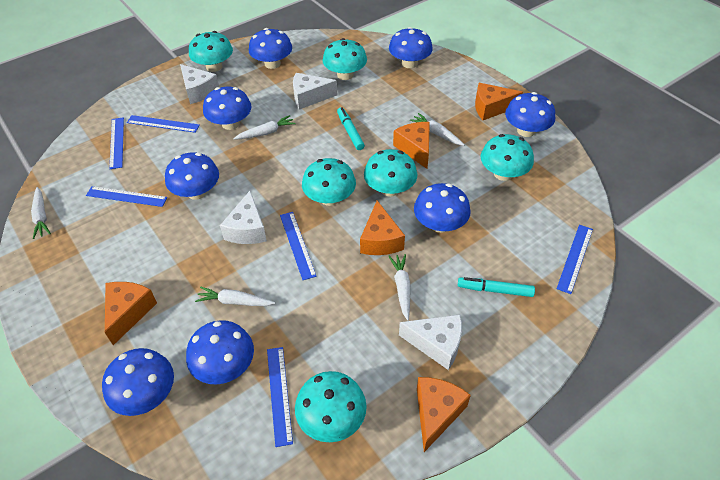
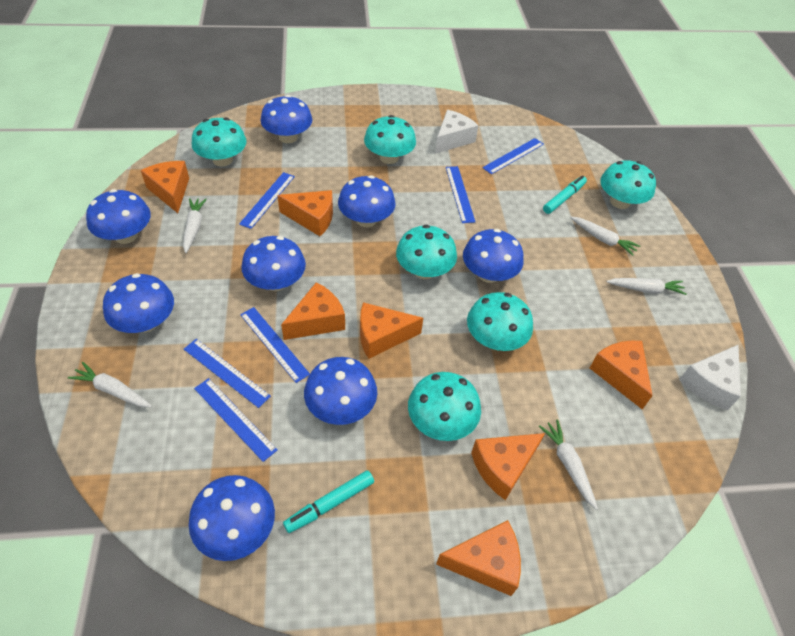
orange cheese: [105,282,157,345] [360,201,405,255] [393,122,430,169] [417,377,471,452] [475,83,523,120] = 5 -> [141,161,189,213] [277,190,333,236] [281,282,345,340] [360,302,423,359] [436,520,521,596] [471,433,545,500] [590,341,653,409] = 7
white cheese: [180,64,219,104] [220,191,267,244] [293,73,337,110] [399,314,462,370] = 4 -> [435,110,479,154] [679,345,741,410] = 2

